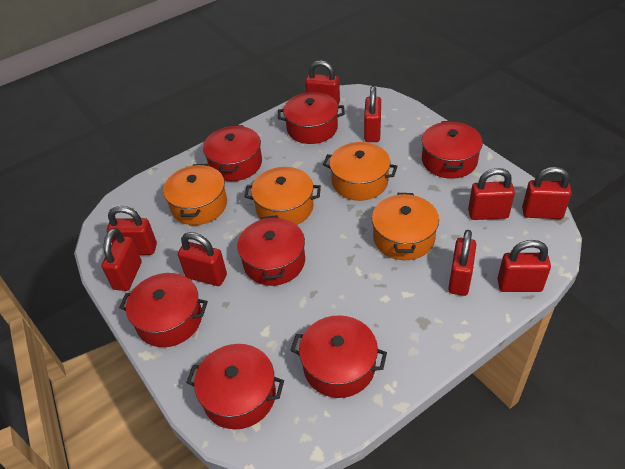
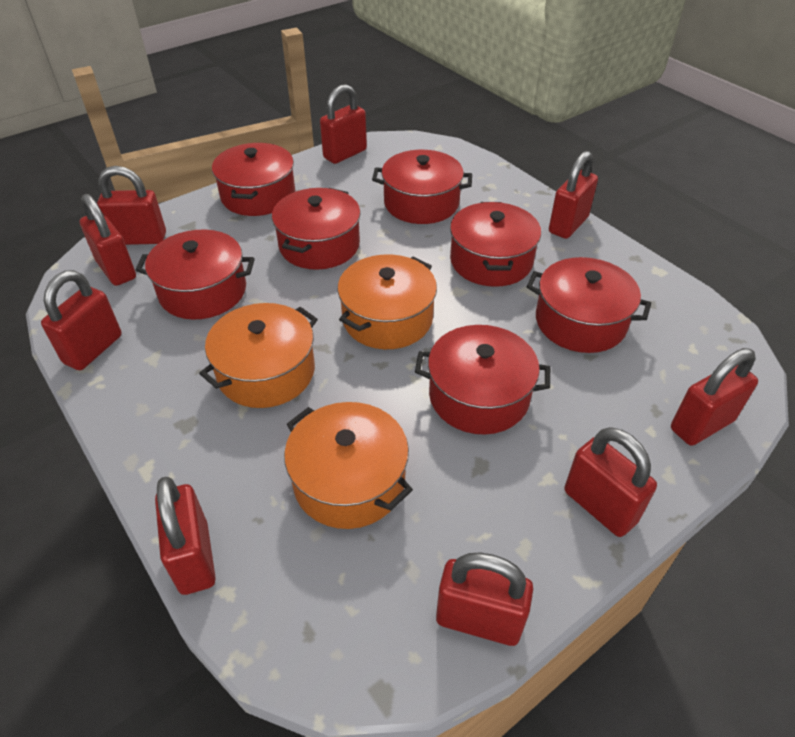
orange pot: [163,164,227,225] [244,167,321,225] [323,142,398,201] [372,193,439,260] = 4 -> [199,303,318,408] [284,402,413,529] [338,254,437,349] = 3

